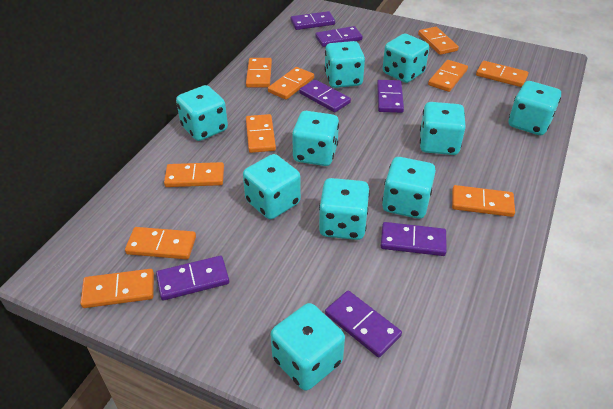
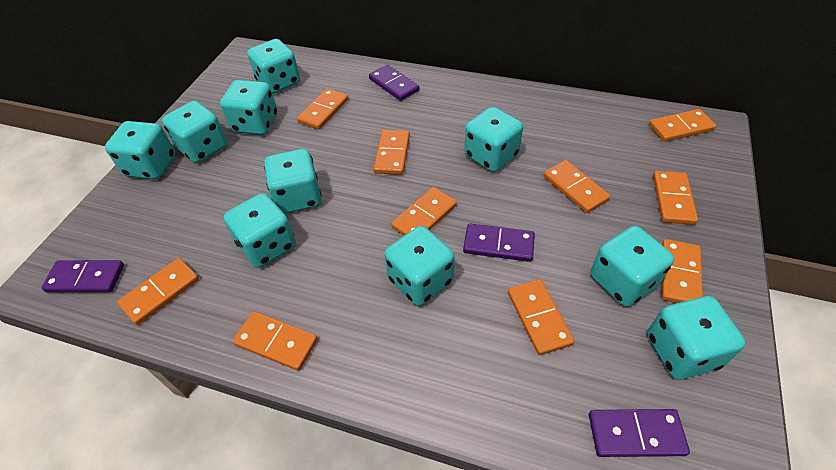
purple domino: [156,256,229,300] [290,11,335,30] [299,80,351,113] [315,26,363,47] [325,291,402,358] [377,80,404,113] [381,222,447,256] = 7 -> [41,260,124,292] [369,65,419,101] [463,223,535,262] [589,409,690,457] = 4

